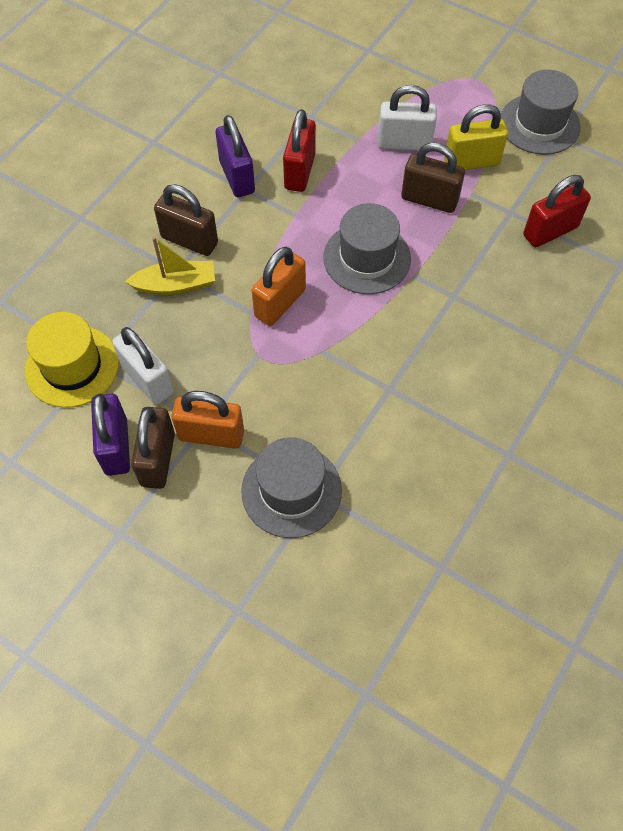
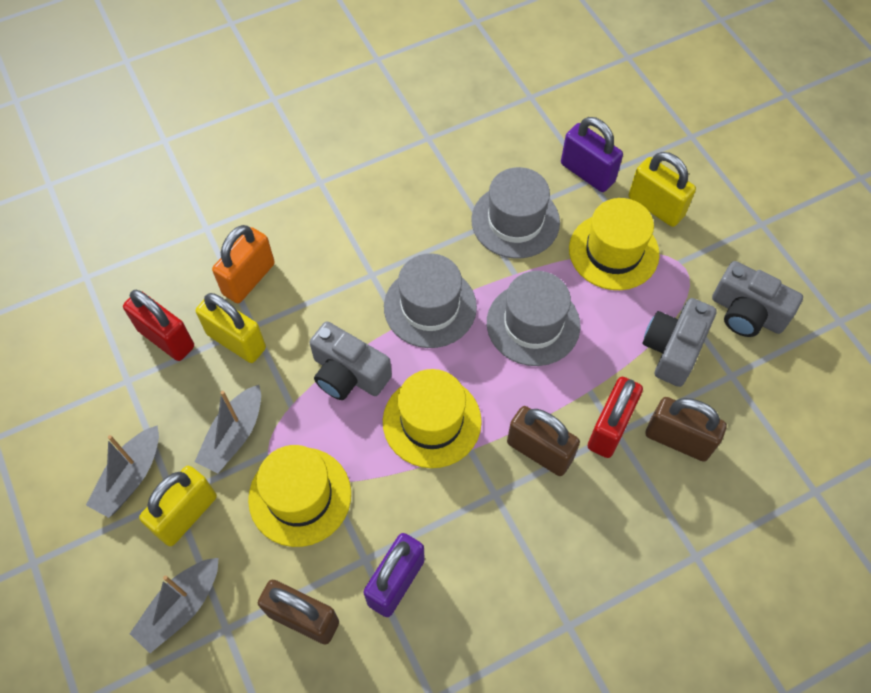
grey boat: none = 0 -> [86,425,159,518] [130,558,218,653] [195,385,261,473] = 3
grey camera: none = 0 -> [310,321,392,400] [643,298,717,387] [712,261,803,337] = 3
orange padlock: [171,391,244,449] [251,247,306,326] = 2 -> [212,225,275,303] = 1
white padlock: [112,327,174,405] [378,85,437,151] = 2 -> none = 0
yellow boat: [125,237,215,295] = 1 -> none = 0
yellow hat: [25,312,119,408] = 1 -> [248,445,351,547] [383,369,482,468] [569,198,660,290] = 3
yellow padlock: [444,104,508,170] = 1 -> [139,466,217,546] [196,293,266,363] [628,152,696,227] = 3

